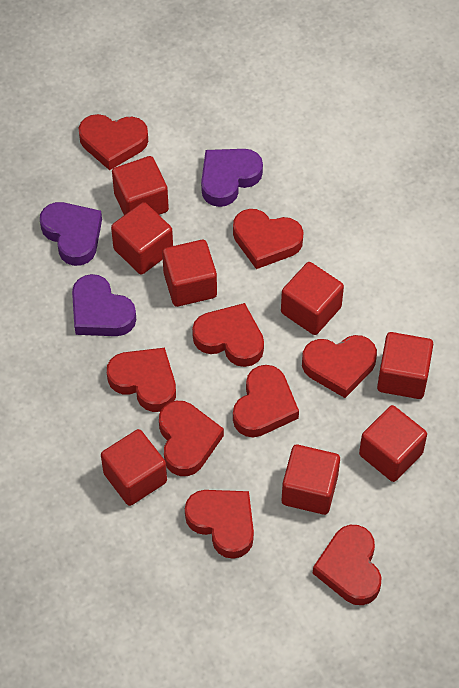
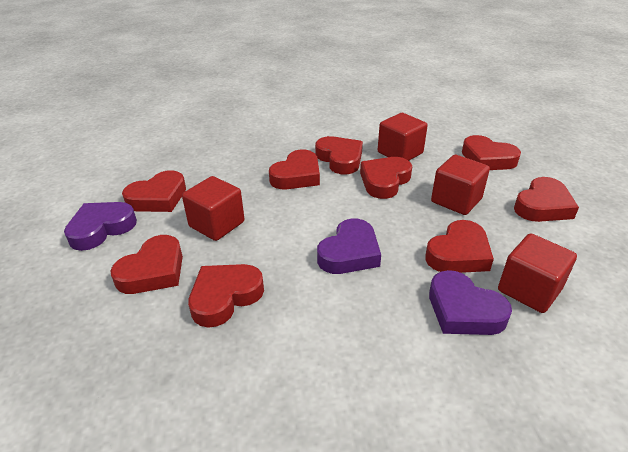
red cube: [101,429,167,506] [111,202,173,275] [112,156,169,215] [162,240,217,307] [281,262,344,335] [282,445,340,515] [359,405,427,482] [377,332,433,399] = 8 -> [182,176,244,241] [378,113,428,161] [431,155,490,215] [498,233,577,313] = 4

